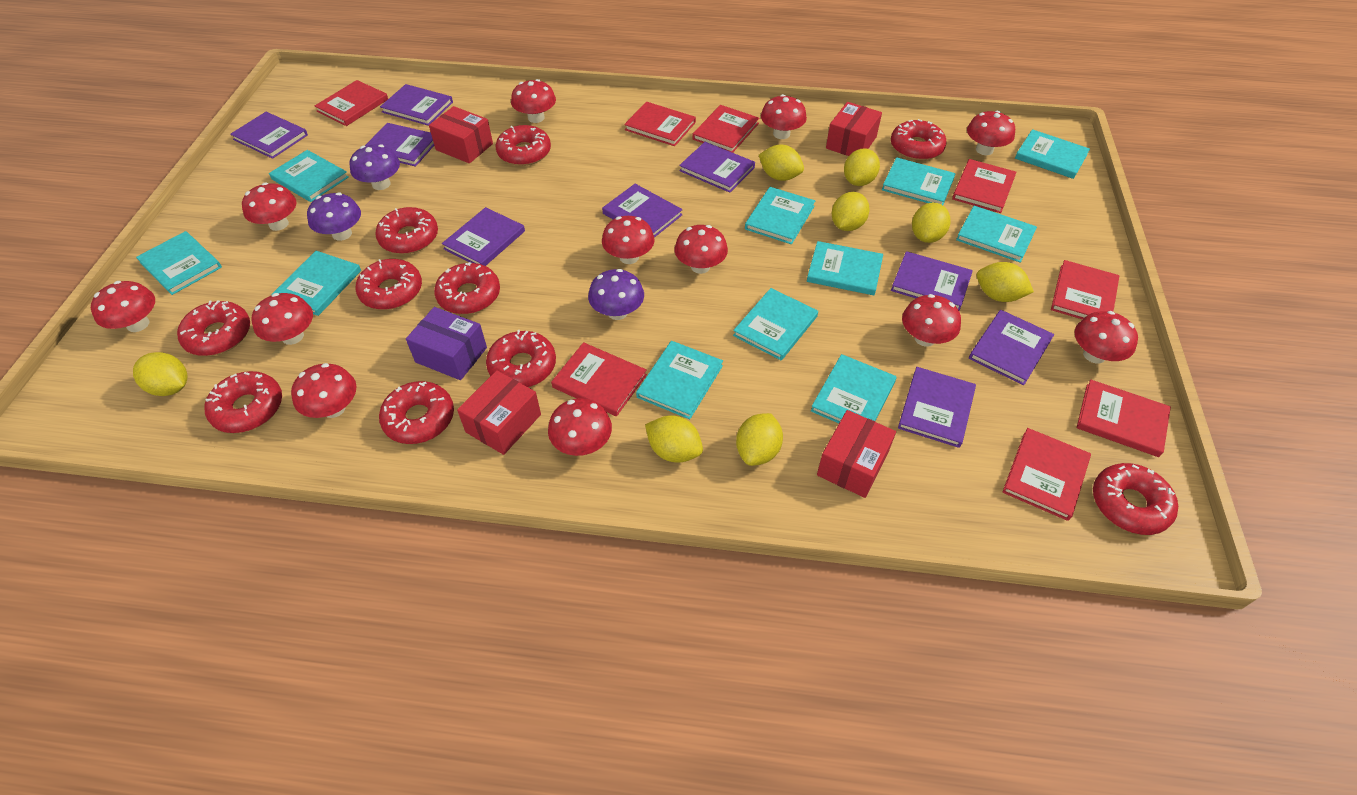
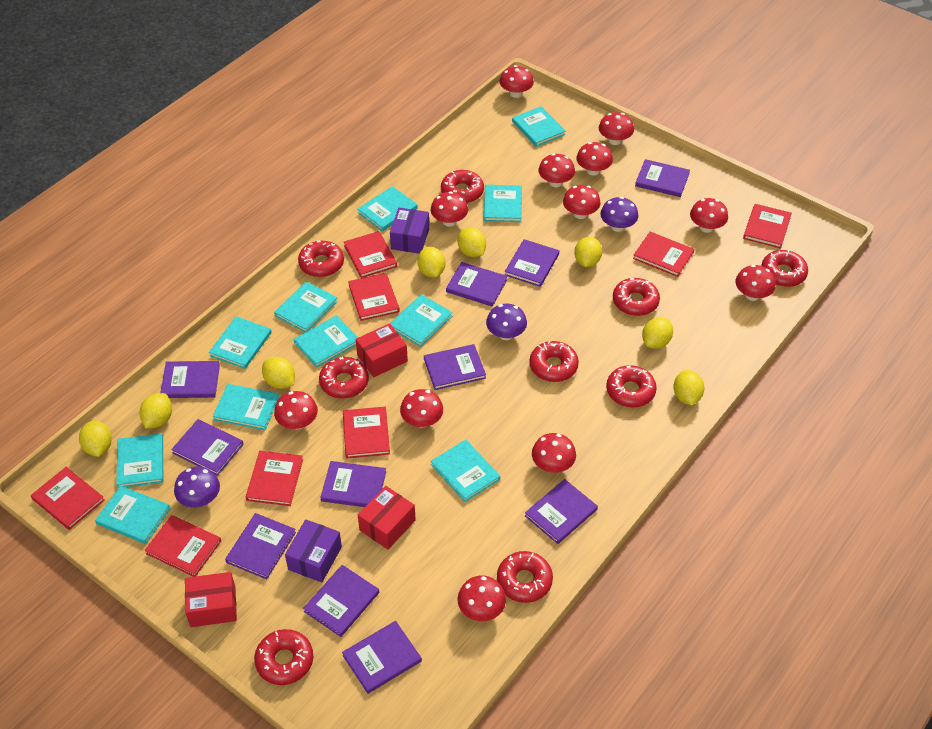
purple book: [230,112,308,159] [365,123,434,167] [380,84,453,126] [442,207,525,266] [602,184,683,238] [679,142,755,193] [891,251,973,311] [898,367,976,448] [969,310,1054,385] = 9 -> [160,361,220,398] [171,419,244,476] [225,513,296,580] [303,565,379,637] [320,461,386,507] [342,621,422,694] [424,344,486,390] [446,262,507,307] [505,239,559,287] [525,479,598,544] [635,159,690,197] = 11
purple box: [406,307,487,380] = 1 -> [285,519,342,582] [390,208,429,254] = 2
red box: [429,106,493,163] [457,370,541,455] [817,410,896,498] [826,102,882,156] = 4 -> [185,572,237,627] [356,323,408,377] [358,486,416,550] = 3
red donut: [177,300,250,356] [205,371,282,433] [356,259,422,310] [375,207,438,254] [379,381,454,444] [434,262,500,314] [486,330,556,387] [496,125,551,166] [891,119,947,161] [1093,463,1178,535] = 10 -> [254,629,313,685] [298,240,344,277] [319,357,369,399] [441,170,484,203] [497,551,553,603] [529,341,579,382] [606,365,657,408] [613,278,660,316] [761,250,808,287] = 9

